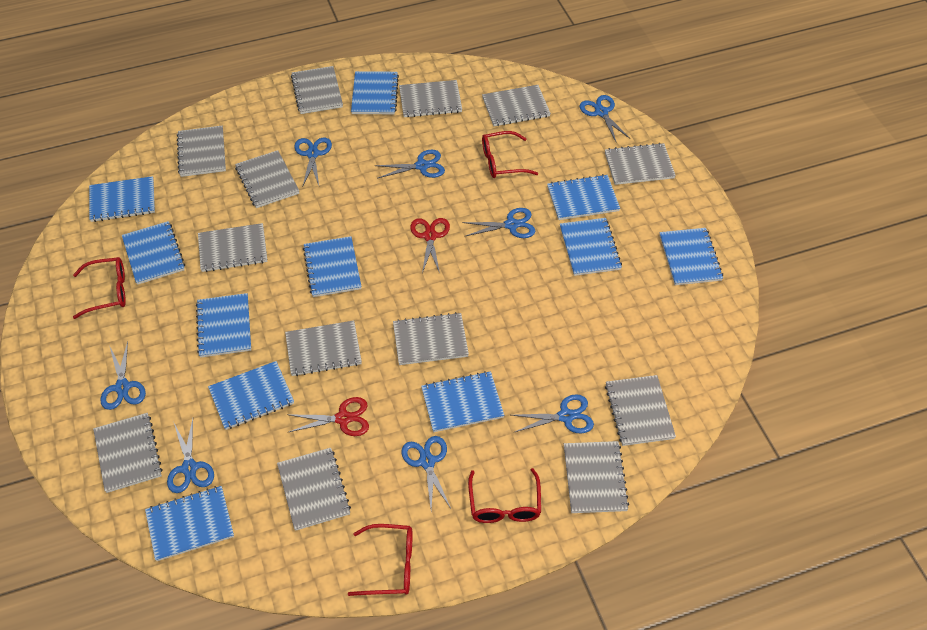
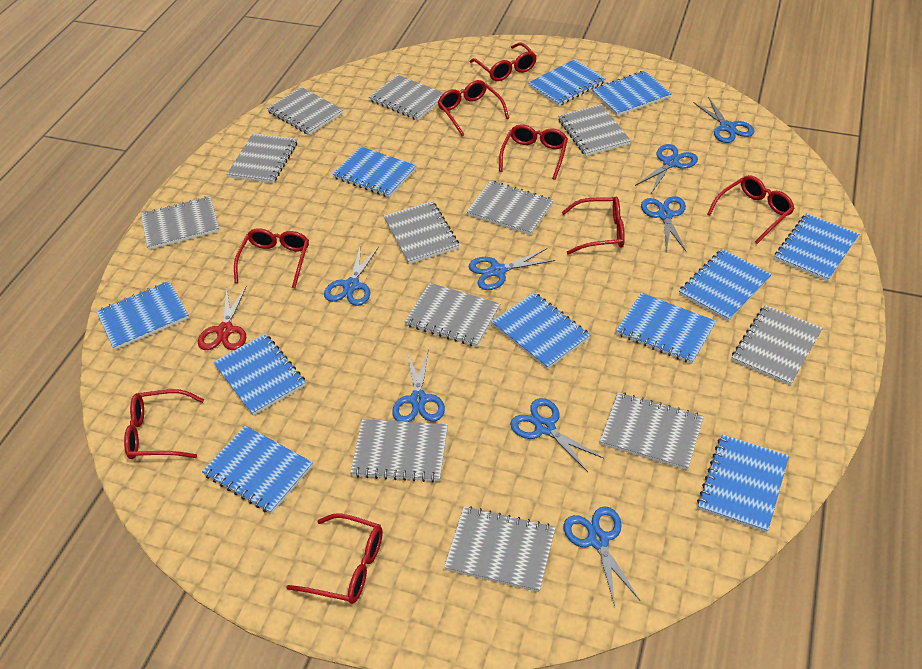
grey notebook: [93,413,163,493] [177,126,226,177] [198,223,267,272] [235,150,299,208] [277,448,351,531] [285,321,362,376] [291,66,343,114] [393,312,469,365] [399,80,462,118] [482,85,551,126] [564,441,629,513] [605,143,676,185] [605,375,676,446] = 13 -> [141,196,219,250] [227,133,297,183] [267,87,343,135] [350,419,448,483] [369,75,443,120] [384,201,459,264] [404,283,500,347] [444,506,556,592] [466,181,554,235] [558,104,631,156] [600,392,704,470] [732,305,823,386] = 12
red glasses: [73,257,126,319] [348,524,412,596] [468,468,541,523] [482,131,539,178] = 4 -> [124,389,204,459] [234,228,309,288] [286,513,383,604] [437,80,509,136] [470,42,537,81] [499,125,568,180] [562,197,625,255] [707,175,795,244] = 8
red scissors: [287,397,369,436] [410,218,450,273] = 2 -> [198,286,247,350] = 1

